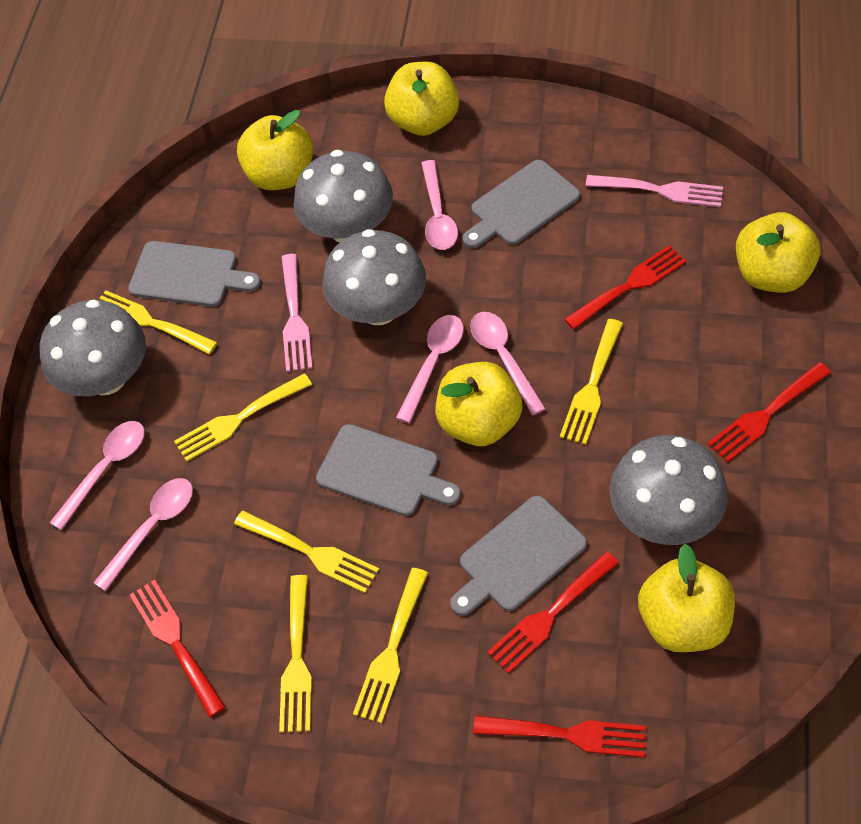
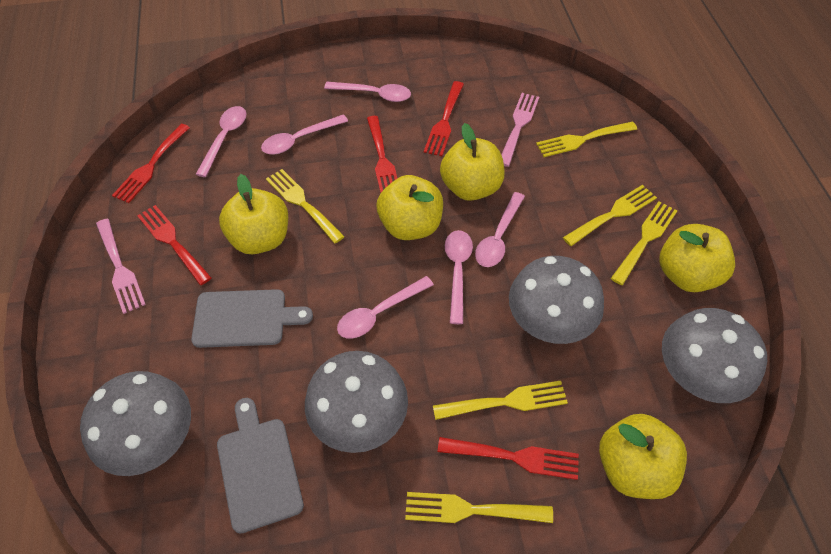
grey cutting board: [128,241,261,307] [316,424,461,516] [450,495,587,616] [463,160,580,248] = 4 -> [191,289,313,348] [217,398,304,534] = 2
pink spoon: [49,421,145,530] [93,478,193,591] [396,315,464,423] [421,160,458,250] [470,312,546,415] = 5 -> [196,106,246,177] [261,114,348,155] [324,82,411,102] [337,276,434,338] [445,230,473,324] [475,192,525,267] = 6

